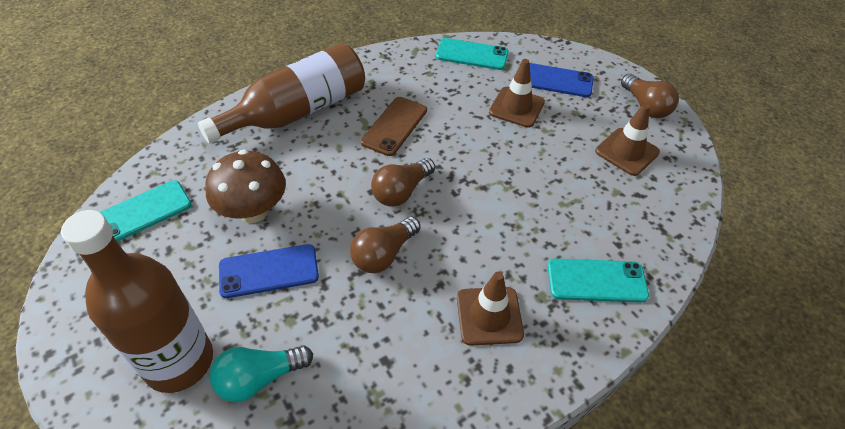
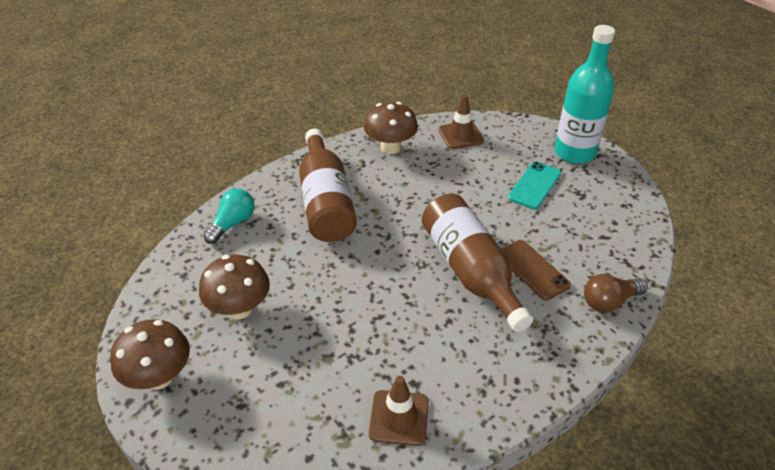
blue phone: [219,244,319,298] [529,63,594,97] = 2 -> none = 0
brown light bulb: [350,216,421,273] [371,158,435,207] [621,74,679,118] = 3 -> [584,274,648,312] = 1
brown mushroom: [205,150,286,223] = 1 -> [110,319,190,390] [199,255,270,319] [364,102,418,154] = 3
brown traffic cone: [457,272,524,346] [489,59,545,128] [595,104,660,176] = 3 -> [369,376,429,446] [439,95,484,149] = 2
turquoise bottle: none = 0 -> [554,25,615,164] = 1
turquoise phone: [100,180,192,242] [436,38,509,70] [548,259,649,302] = 3 -> [508,162,561,209] = 1

